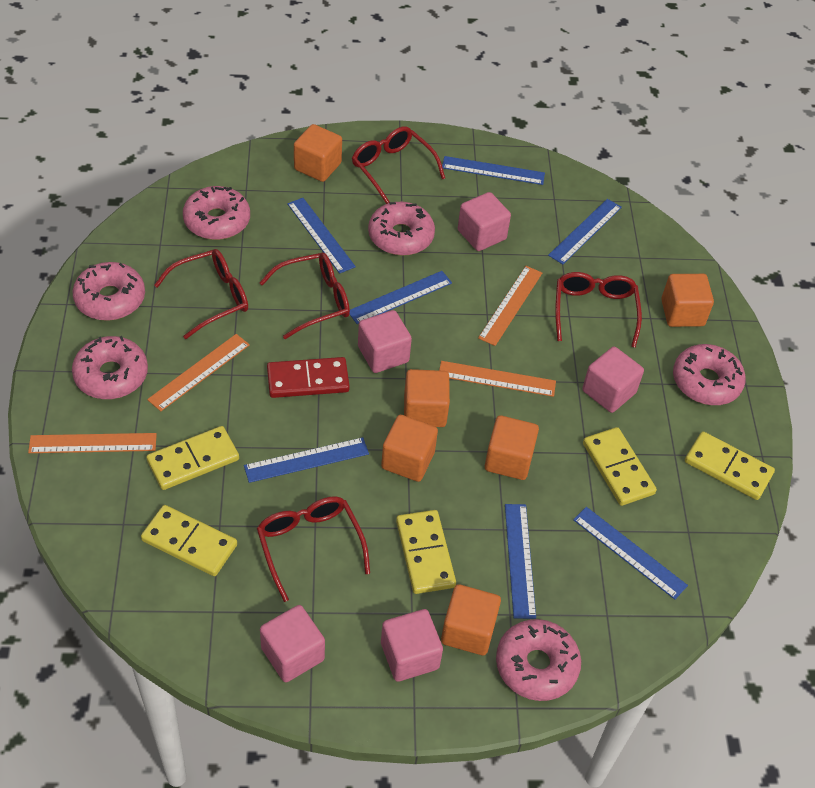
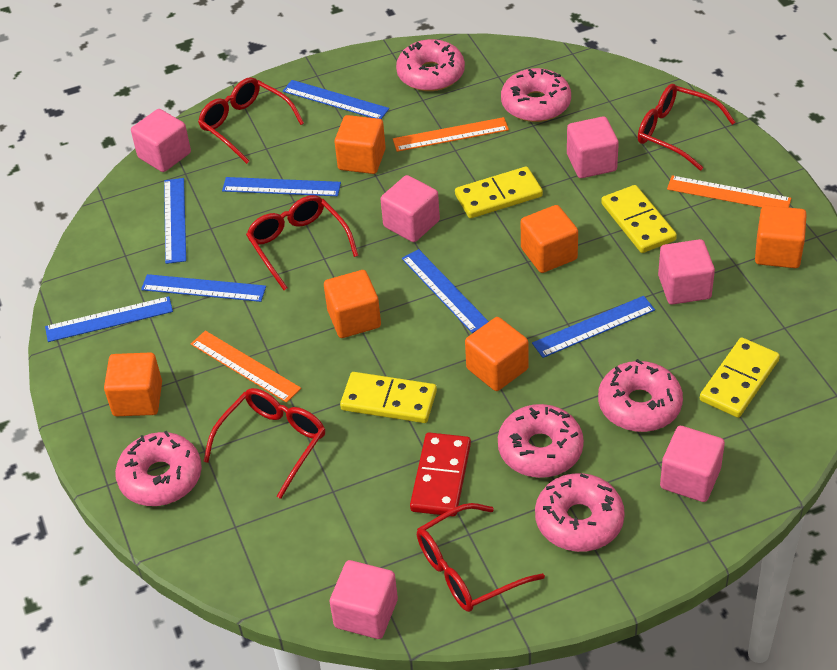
orange ruler: [28,433,157,453] [147,334,250,411] [439,361,556,397] [478,266,542,346] = 4 -> [191,331,301,403] [393,117,509,152] [667,175,791,208] = 3
pink cube: [260,605,325,682] [358,310,412,373] [381,609,443,682] [458,192,511,251] [582,347,644,413] = 5 -> [131,109,191,172] [330,560,398,639] [380,175,440,242] [567,116,619,178] [658,239,715,305] [660,426,725,502] = 6
yellow domino: [141,505,237,576] [146,426,239,490] [396,510,456,594] [583,427,657,506] [685,431,775,500] = 5 -> [340,372,437,423] [455,166,543,218] [601,185,677,253] [700,338,780,418] = 4

